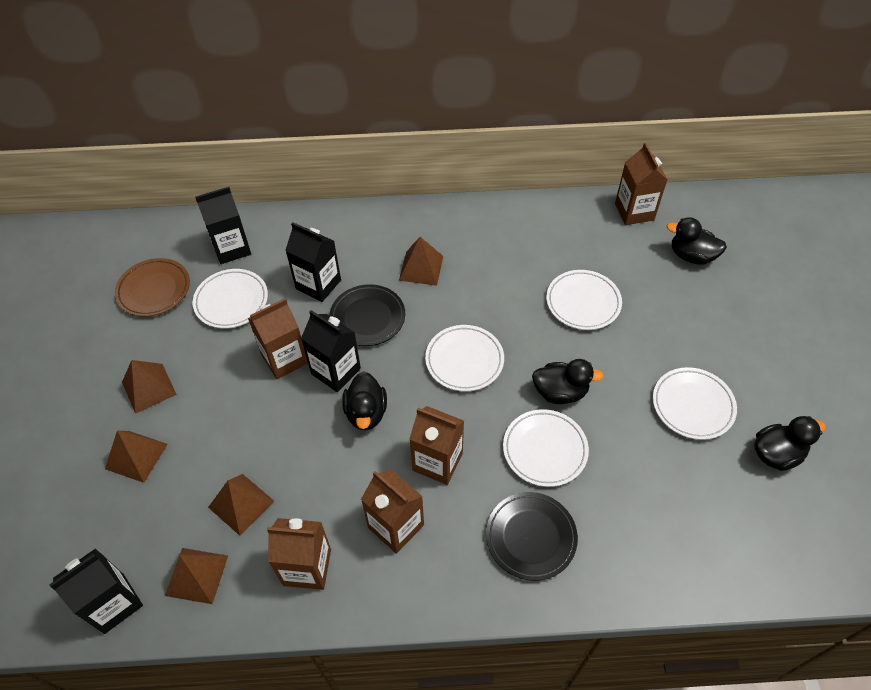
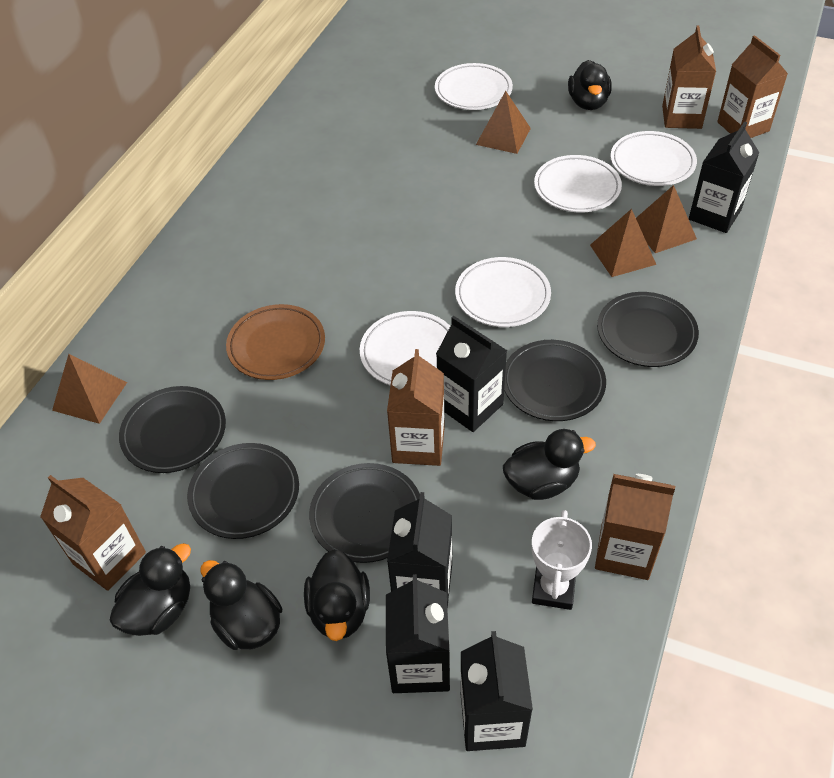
black carton: [49,548,143,634] [195,187,251,264] [285,222,341,302] [301,310,361,392] = 4 -> [386,574,450,693] [387,492,452,609] [436,316,507,432] [461,631,533,751] [689,121,759,233] = 5
black duck: [342,371,387,430] [532,359,604,404] [667,217,727,265] [754,416,826,471] = 4 -> [109,543,191,636] [200,560,283,650] [304,550,370,641] [503,429,596,500] [568,60,612,110] = 5
black plate: [330,284,405,346] [486,492,578,581] = 2 -> [119,386,226,473] [187,443,299,539] [309,463,420,563] [504,340,606,421] [597,292,699,367] = 5
brown pyramid: [105,431,167,483] [122,360,177,414] [165,548,228,604] [208,474,274,536] [399,237,443,286] = 5 -> [52,354,127,424] [476,91,531,154] [590,209,656,277] [636,185,697,253] = 4
white trophy: none = 0 -> [532,510,592,610] = 1

